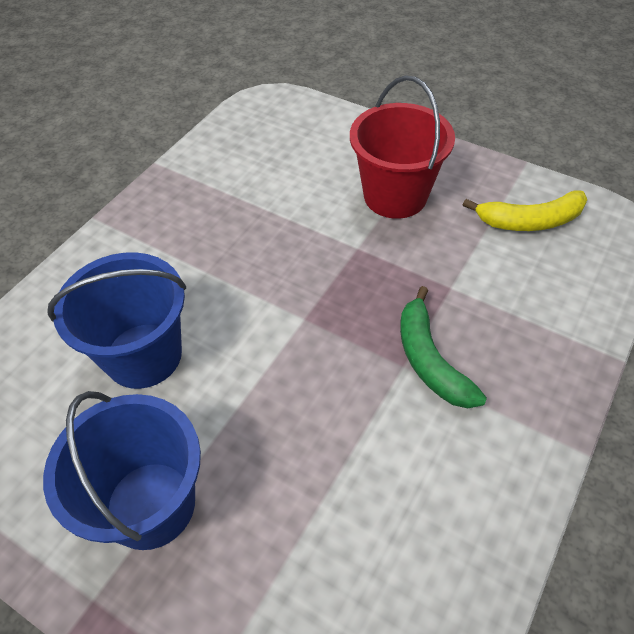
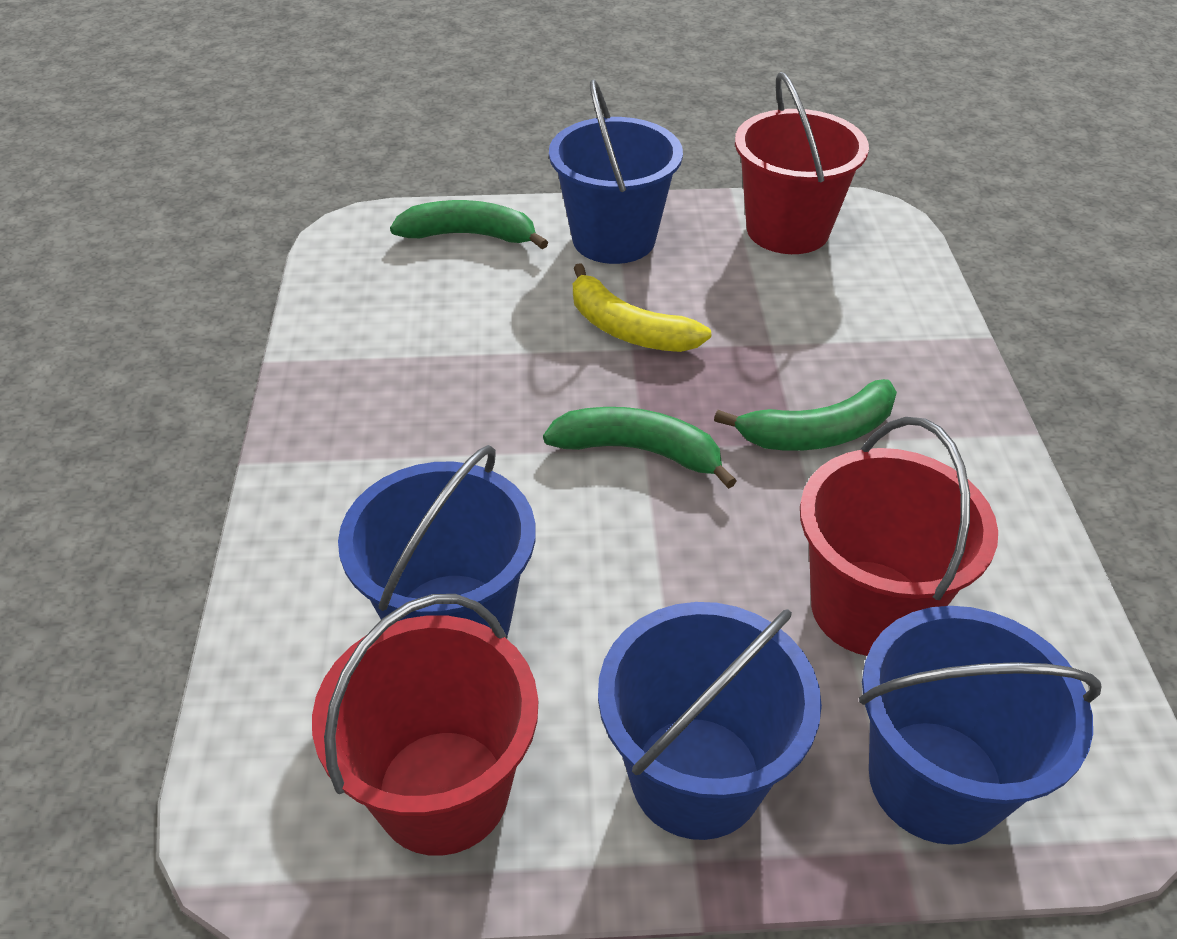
blue bucket: [43,391,201,550] [47,252,186,389] = 2 -> [338,445,536,636] [549,80,683,264] [598,602,822,840] [859,606,1102,845] = 4
green banana: [400,286,487,408] = 1 -> [390,200,548,249] [543,407,737,489] [714,379,897,451] = 3
red bucket: [350,75,455,219] = 1 -> [312,594,538,856] [735,72,869,254] [800,417,998,656] = 3

